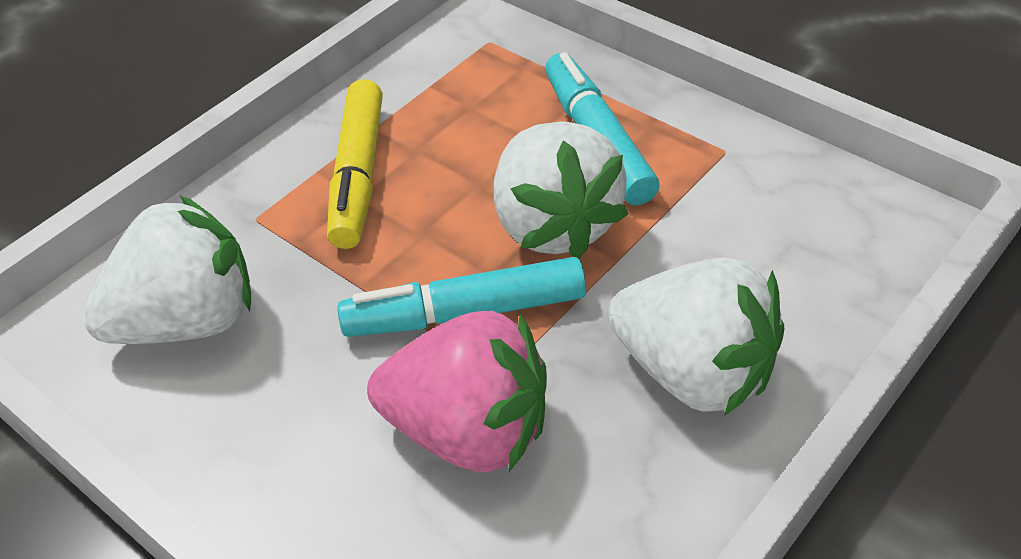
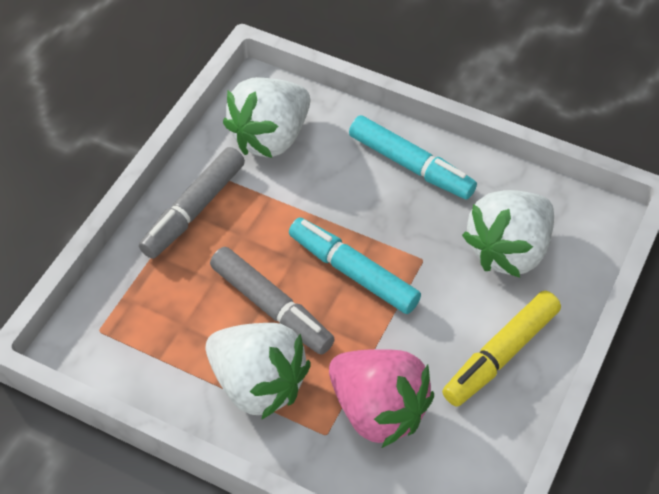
grey marker: none = 0 -> [139,147,245,259] [210,247,335,355] = 2

